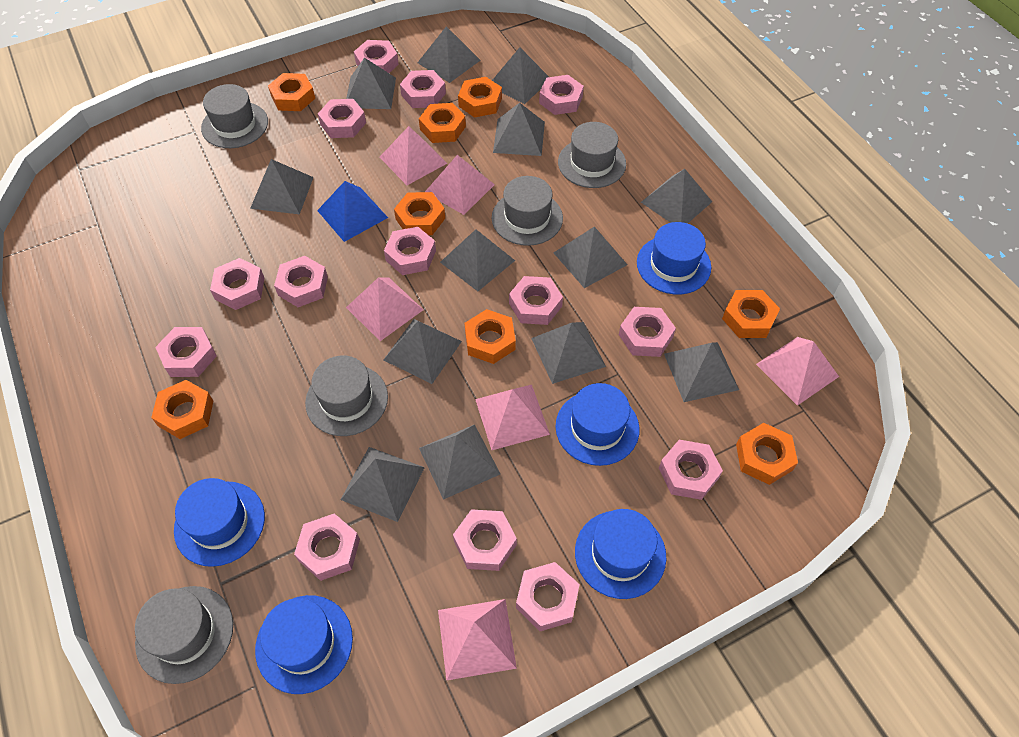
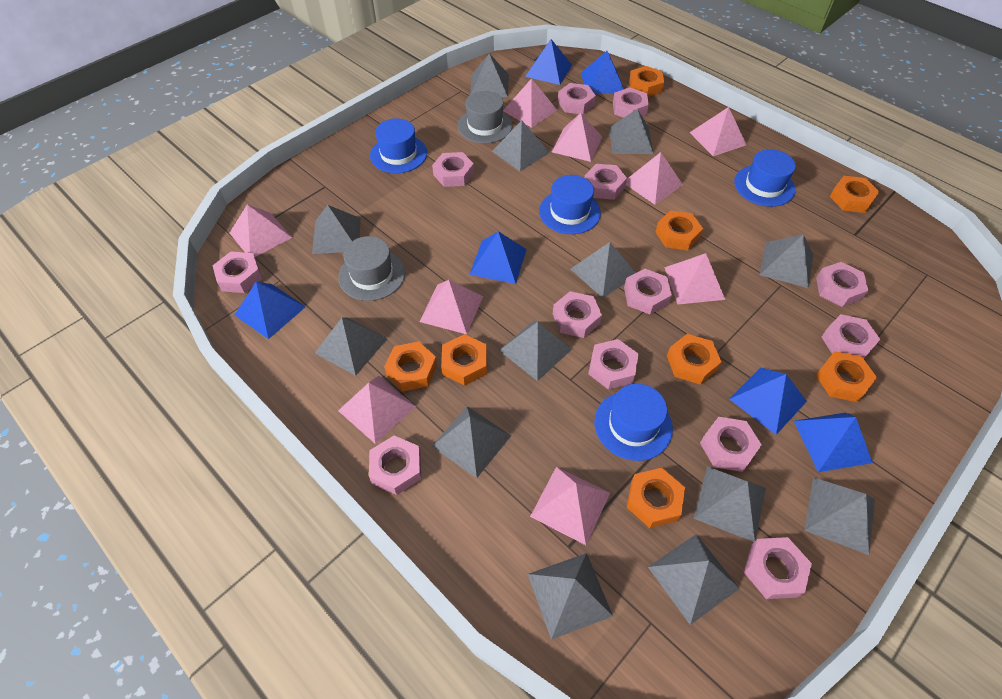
blue hat: [174,478,265,567] [255,595,353,694] [555,383,640,466] [575,509,666,599] [637,222,711,295] = 5 -> [370,118,427,173] [539,175,601,234] [594,384,673,461] [734,149,796,207] = 4
blue pyramid: [317,181,388,242] = 1 -> [235,282,306,339] [469,231,527,284] [525,39,572,85] [581,51,624,94] [729,368,807,435] [794,412,873,472] = 6
grey hat: [135,586,233,684] [201,84,268,148] [305,356,388,436] [492,176,563,246] [558,122,626,188] = 5 -> [338,236,405,301] [458,91,512,144] = 2
pink nut: [155,327,217,377] [210,258,264,310] [274,256,328,307] [294,514,360,581] [318,99,366,138] [354,40,399,73] [384,227,436,275] [400,70,446,108] [453,509,517,571] [509,276,563,325] [516,562,580,631] [539,75,584,115] [619,307,676,357] [659,440,723,500] = 14 -> [212,251,262,293] [369,436,421,495] [432,152,474,187] [553,291,602,338] [558,83,596,114] [585,164,627,200] [588,339,639,390] [613,87,649,118] [624,269,672,314] [700,417,762,472] [744,537,812,599] [816,262,868,307] [821,314,880,359] = 13
pink pyramid: [346,278,424,341] [380,126,447,185] [425,155,495,215] [438,599,517,681] [475,385,550,450] [756,337,839,406] = 6 -> [230,204,292,257] [338,376,416,444] [419,280,483,334] [503,78,557,128] [530,467,610,545] [552,113,602,162] [626,152,683,205] [664,253,725,304] [690,107,747,156] = 9

